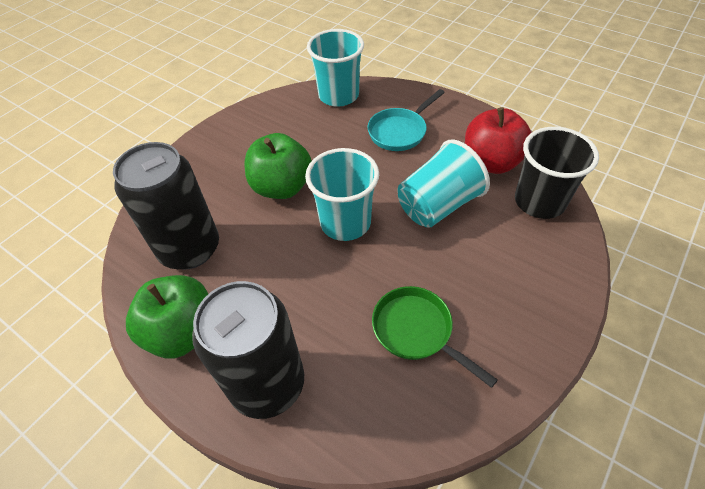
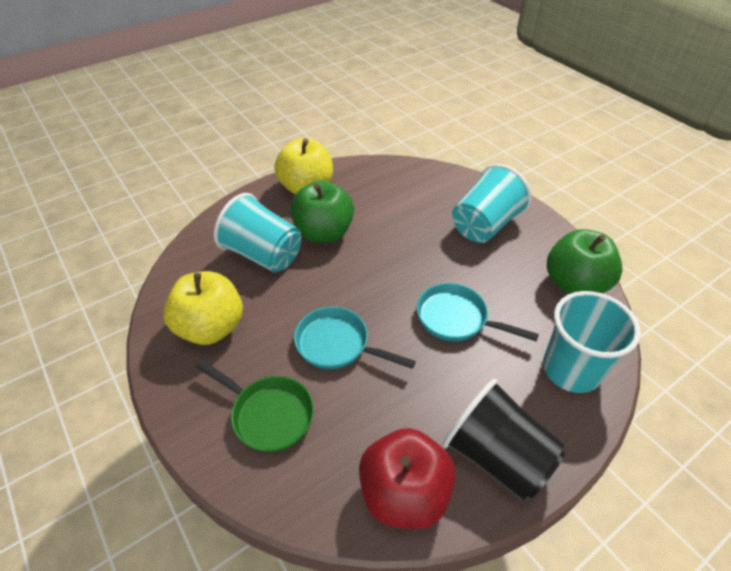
black can: [113,142,219,270] [192,281,304,419] = 2 -> none = 0
turquoise pan: [368,89,445,151] = 1 -> [294,307,416,369] [417,283,539,342] = 2
yellow apple: none = 0 -> [163,271,243,345] [274,139,333,194] = 2

